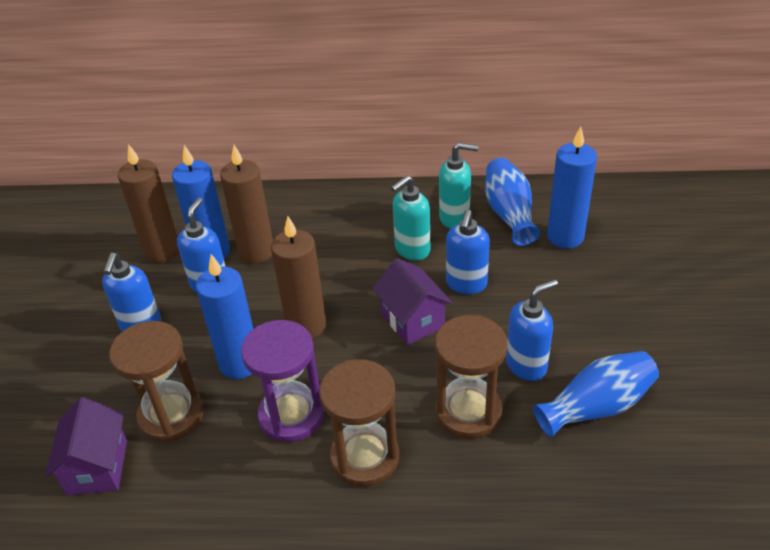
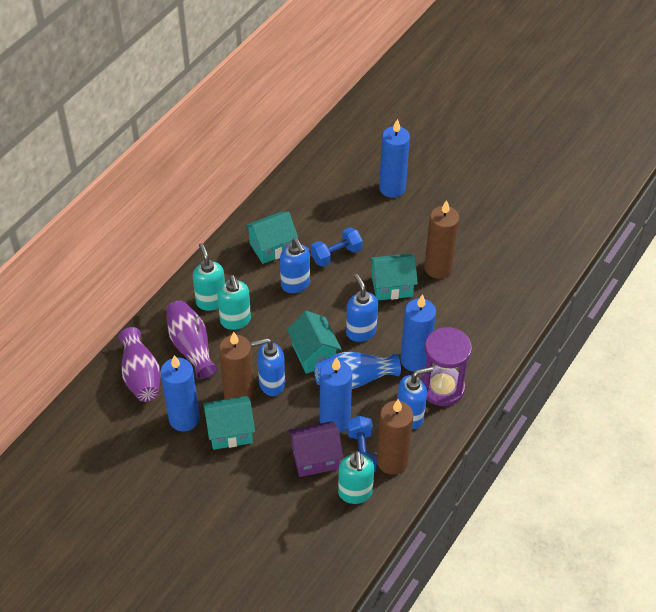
blue candle: [172,145,230,259] [196,254,253,379] [547,127,597,248] = 3 -> [161,355,200,432] [320,357,352,433] [379,119,410,198] [400,294,436,372] = 4
blue dumbbell: none = 0 -> [311,227,363,267] [347,416,377,472] = 2
blue vase: [485,158,540,246] [533,351,659,438] = 2 -> [314,352,401,389] = 1
brown hourglass: [109,321,204,442] [319,359,399,487] [435,315,508,439] = 3 -> none = 0
purple house: [45,397,127,496] [373,258,452,345] = 2 -> [288,421,343,477] = 1
purple vase: none = 0 -> [118,327,161,402] [166,300,218,379] = 2
turquoise house: none = 0 -> [203,396,255,450] [245,212,298,264] [287,311,341,374] [370,254,418,300] = 4
turquoise soap dispenser: [391,175,430,260] [439,143,478,229] = 2 -> [193,243,225,311] [217,275,251,330] [338,451,374,504] = 3

